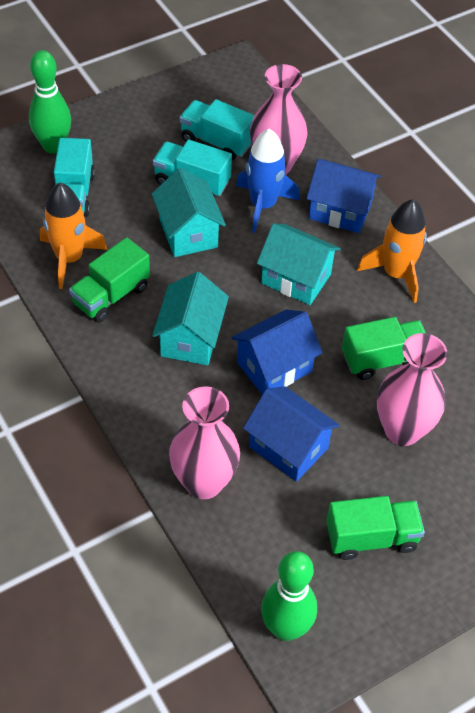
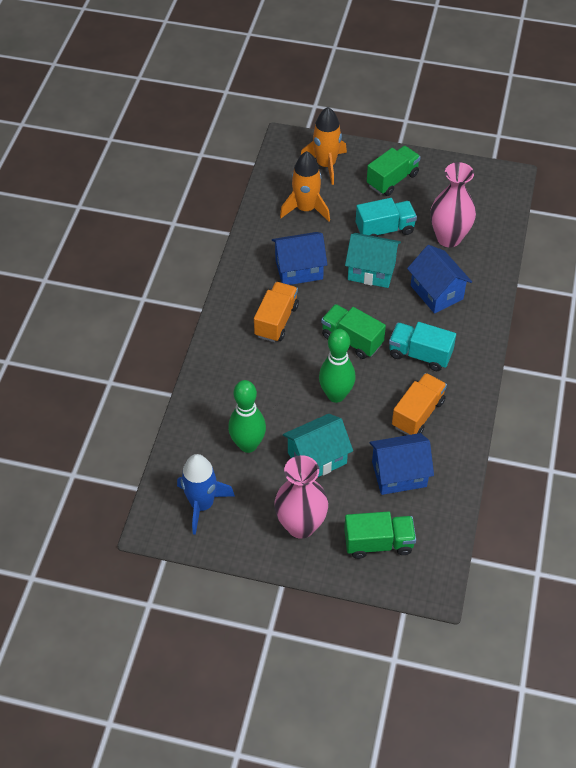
orange truck: none = 0 -> [254,282,299,342] [392,373,447,435] = 2
pink vase: [169,386,240,499] [250,64,308,175] [377,333,447,446] = 3 -> [274,455,328,539] [430,162,476,247] = 2
turquoise house: [152,168,226,257] [152,272,229,365] [257,223,341,305] = 3 -> [283,414,353,477] [345,233,401,288] = 2
turquoise truck: [54,138,95,217] [153,140,232,198] [180,99,255,160] = 3 -> [356,198,417,237] [389,322,456,371] = 2

